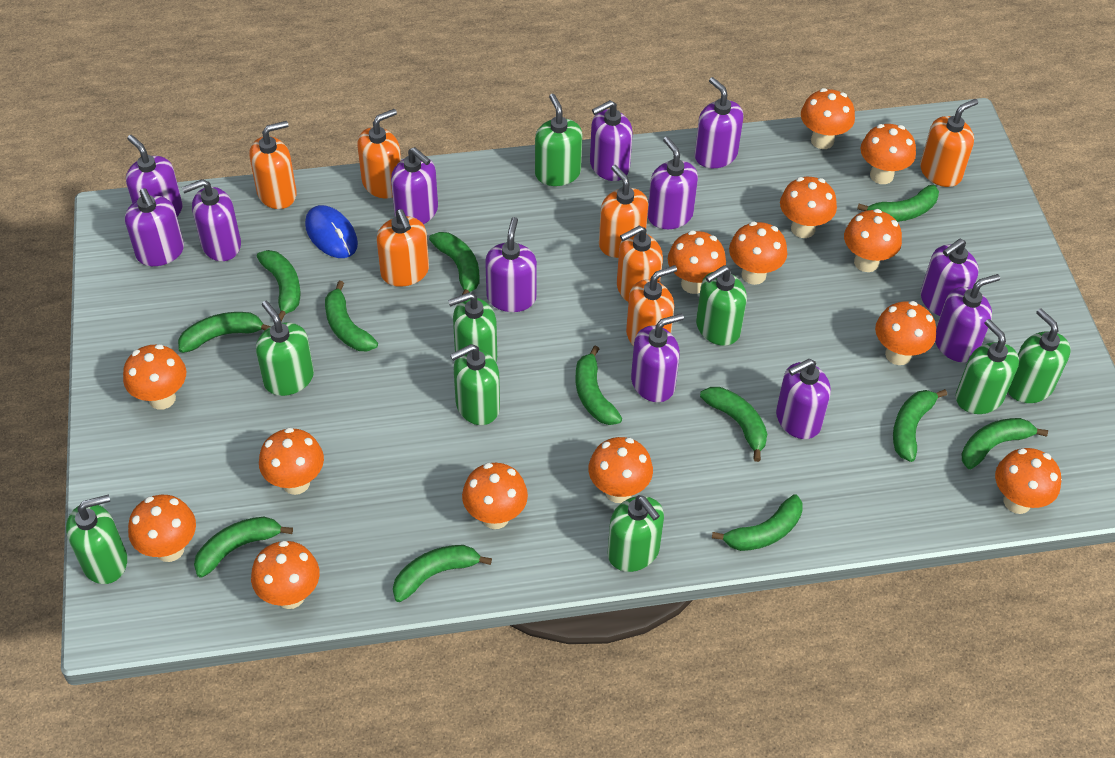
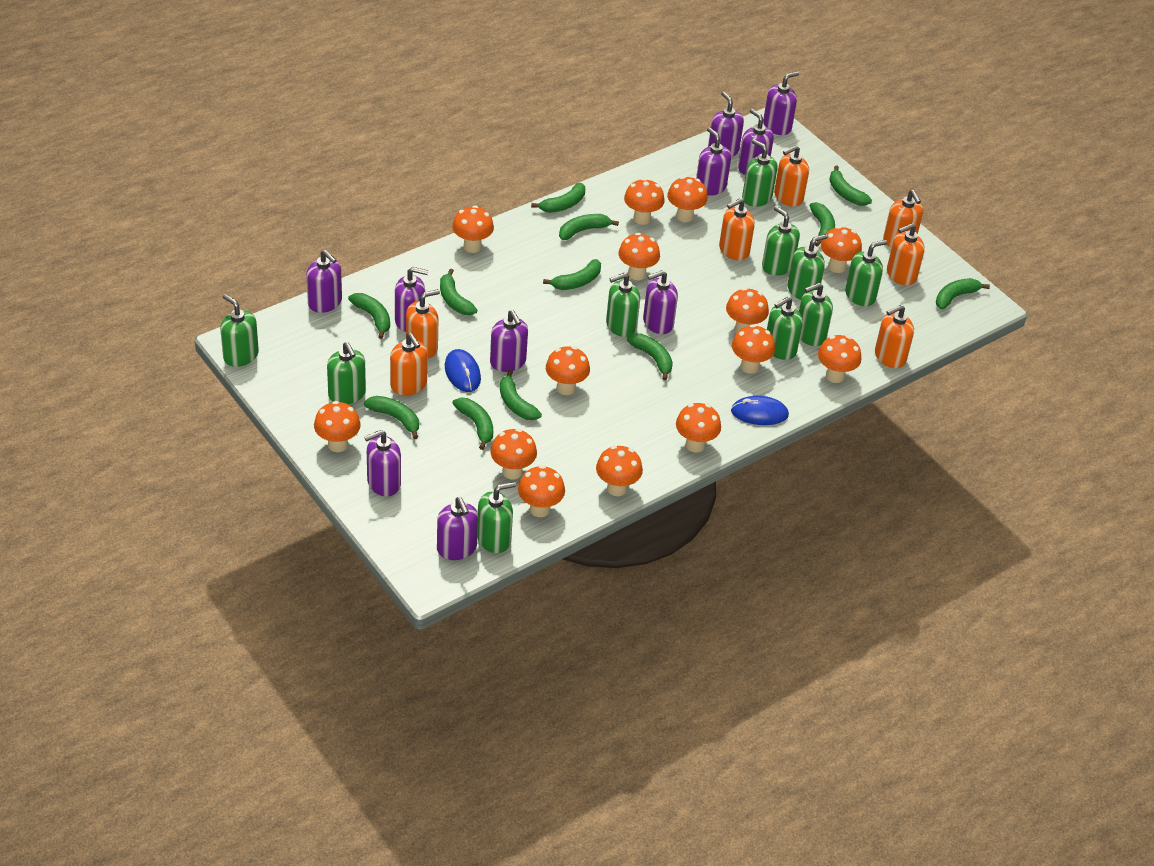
blue mouse: [305,205,358,258] = 1 -> [445,349,481,392] [731,396,789,425] = 2
green soap dispenser: [66,494,127,584] [256,301,314,396] [448,292,497,361] [450,344,500,425] [535,94,583,186] [608,495,664,572] [696,265,747,346] [956,319,1019,414] [1008,308,1071,403] = 9 -> [220,294,259,367] [327,342,366,404] [477,482,516,553] [606,273,640,337] [742,139,778,207] [762,206,800,276] [767,297,803,360] [788,234,828,300] [799,283,833,346] [845,240,887,306] = 10
purple soap dispenser: [125,188,184,266] [126,135,183,216] [182,179,241,261] [391,147,438,224] [485,217,537,312] [590,100,633,181] [631,313,684,402] [648,137,698,229] [694,77,743,168] [776,359,831,439] [921,239,979,316] [935,274,1000,363] = 12 -> [306,250,342,313] [364,430,401,496] [395,267,428,332] [437,497,478,560] [490,310,528,372] [643,270,678,334] [696,127,731,196] [708,91,744,157] [738,109,774,175] [763,71,799,135] = 10

